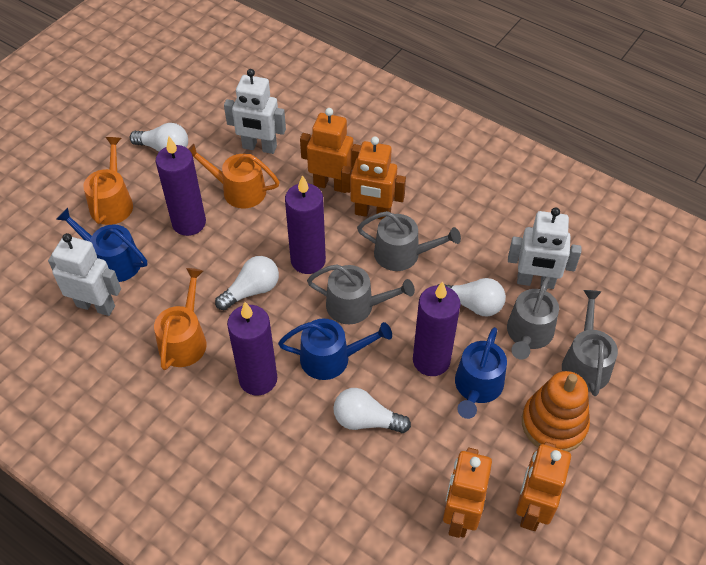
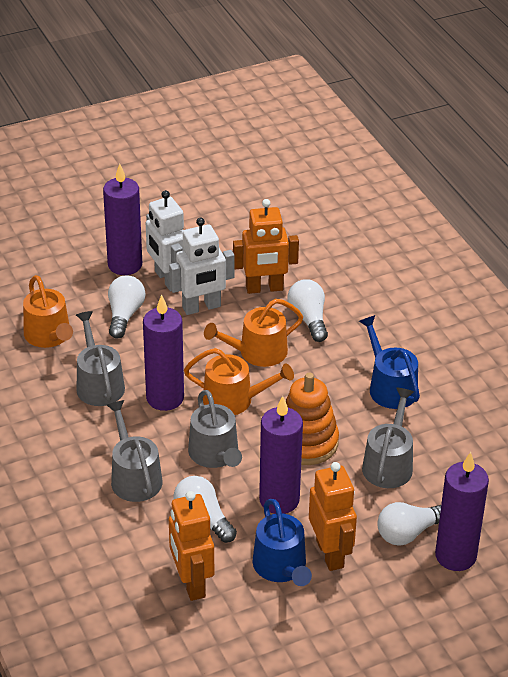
blue watering can: [56,208,147,282] [278,319,392,380] [455,327,507,419] = 3 -> [253,499,312,586] [359,315,420,409] = 2
orange robot: [300,108,361,193] [341,137,406,220] [443,448,492,538] [516,442,571,531] = 4 -> [169,491,214,601] [233,199,299,294] [309,462,357,571] = 3
white robot: [48,233,121,316] [224,69,286,154] [508,207,582,289] = 3 -> [146,190,184,291] [169,217,234,315] = 2

